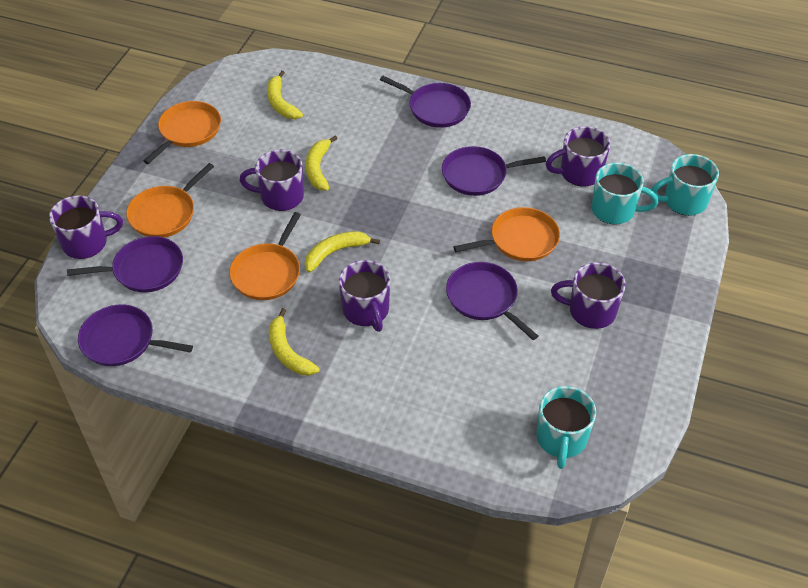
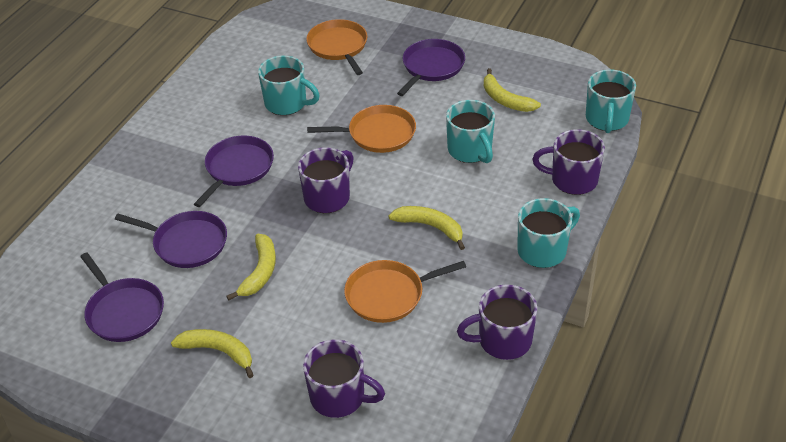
orange pan: [126,163,214,237] [143,101,221,164] [229,212,301,300] [453,207,560,261] = 4 -> [306,19,367,75] [307,105,416,153] [344,260,466,323] = 3
purple mug: [49,195,123,259] [239,150,304,211] [339,260,390,332] [546,126,610,187] [551,262,626,329] = 5 -> [298,147,354,213] [303,339,385,418] [457,284,537,360] [532,129,605,195] = 4
purple pan: [67,236,183,293] [78,304,193,366] [380,76,471,128] [442,146,546,196] [446,262,538,340] = 5 -> [80,253,164,342] [115,211,227,268] [194,136,274,207] [397,39,465,96] = 4
turquoise mug: [536,386,596,469] [592,163,658,225] [651,154,719,216] = 3 -> [258,55,320,115] [446,100,495,163] [517,198,580,268] [586,69,636,133] = 4

